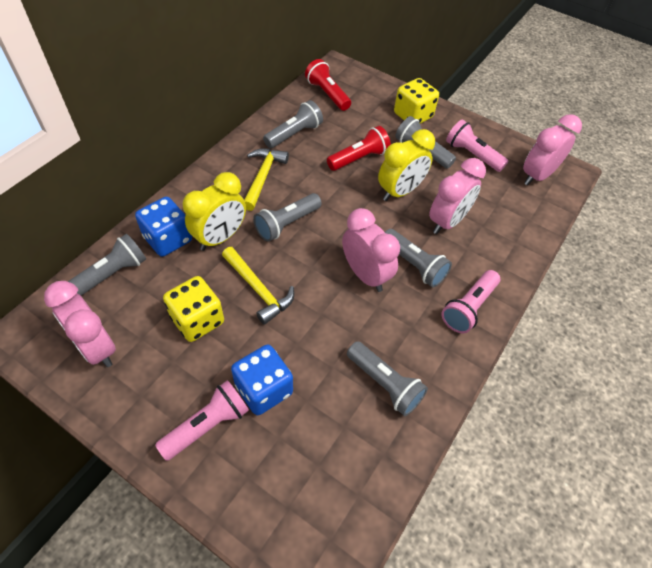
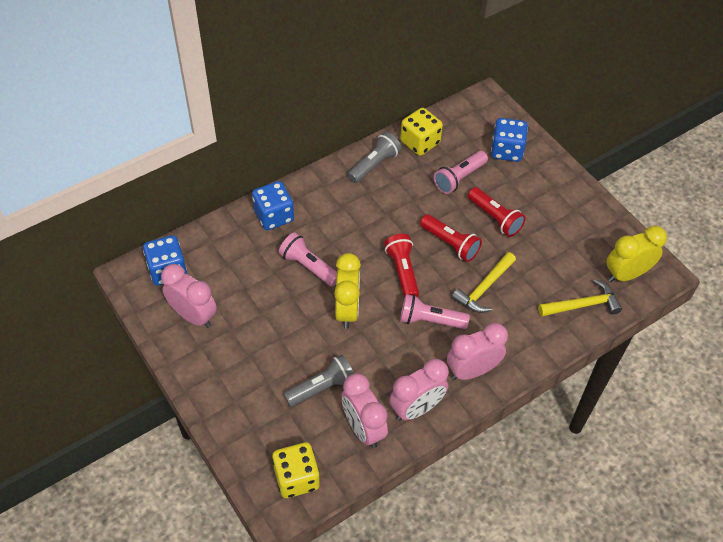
blue dice: [135,197,192,257] [231,344,293,415] = 2 -> [143,235,187,286] [252,181,294,230] [491,118,528,162] = 3
grey flashlight: [68,234,146,296] [253,193,322,242] [263,100,323,148] [347,341,428,416] [385,229,452,287] [395,116,456,169] = 6 -> [284,355,354,407] [348,132,402,183] = 2
red flashlight: [305,59,351,111] [327,126,391,171] = 2 -> [384,234,419,298] [420,214,482,262] [468,187,526,237] = 3

